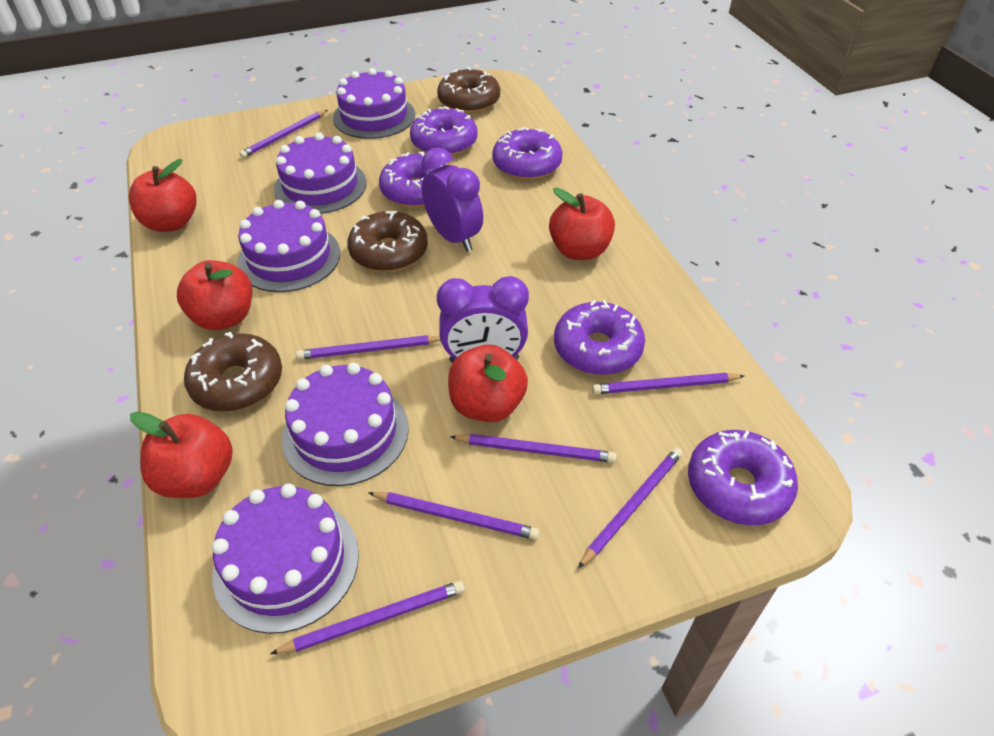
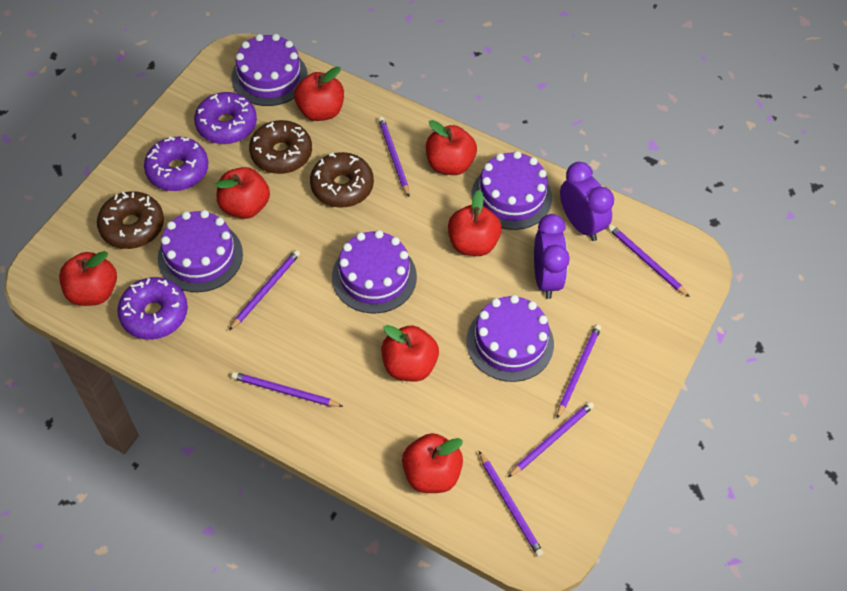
purple donut: [379,151,446,208] [410,106,478,156] [492,127,563,180] [554,300,645,375] [688,430,798,525] = 5 -> [117,277,188,340] [144,137,208,191] [194,92,257,144] = 3
red apple: [129,159,197,232] [130,411,233,498] [177,260,252,330] [448,345,528,422] [549,188,615,260] = 5 -> [59,251,117,306] [216,167,270,219] [294,66,344,121] [381,325,439,382] [402,433,463,493] [426,120,477,175] [448,190,502,256] = 7

